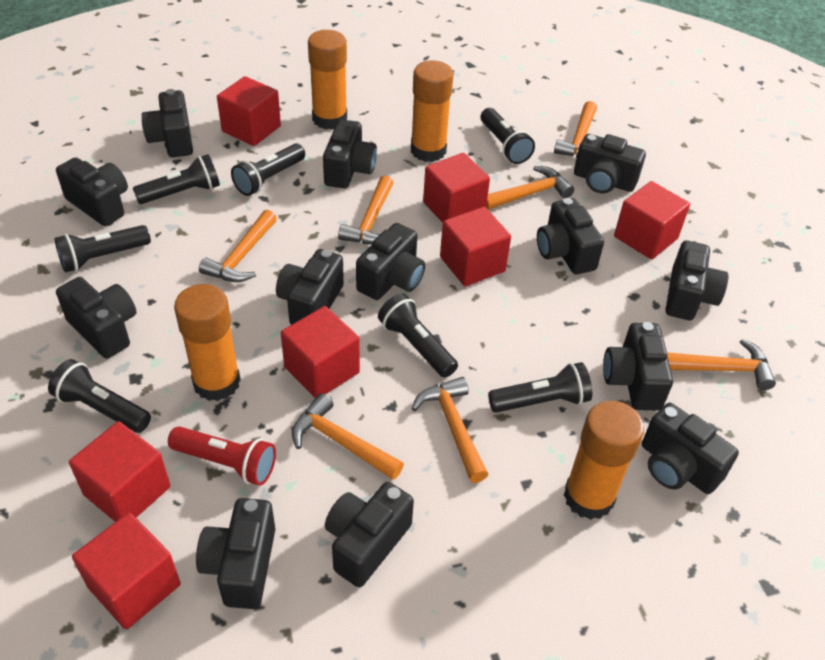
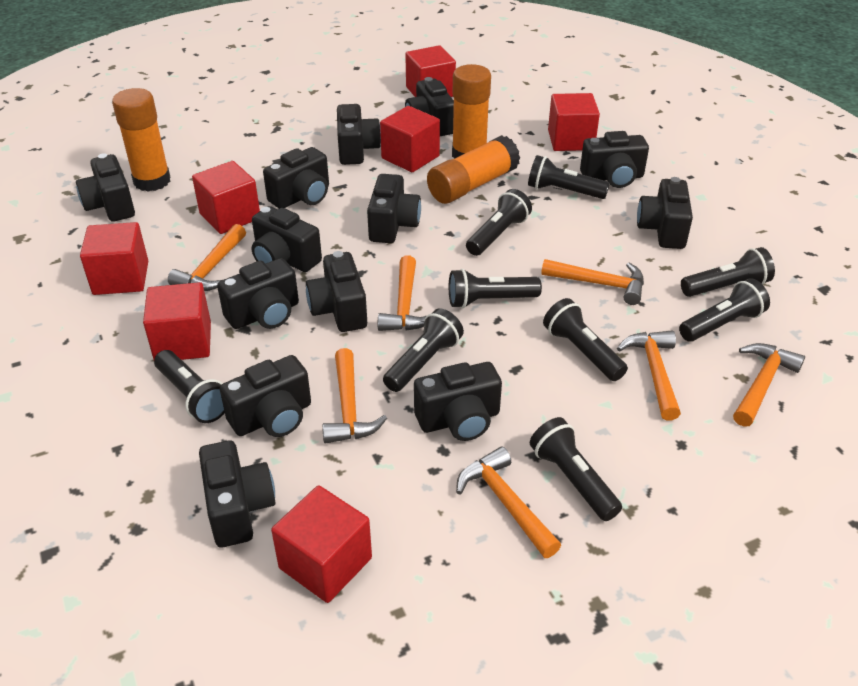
black flashlight: [48,359,151,433] [55,225,151,273] [133,154,220,204] [231,143,305,196] [378,293,458,378] [481,108,535,164] [488,362,592,413] = 7 -> [154,350,225,423] [383,308,464,392] [449,269,542,308] [466,189,532,256] [528,155,610,199] [530,417,622,521] [543,298,628,381] [679,278,770,342] [681,247,775,297] = 9
orange glue stick: [174,284,240,401] [308,30,347,130] [411,60,453,162] [564,401,644,520] = 4 -> [112,88,171,191] [427,135,520,204] [452,64,491,159] = 3
red flashlight: [168,426,276,486] = 1 -> none = 0

